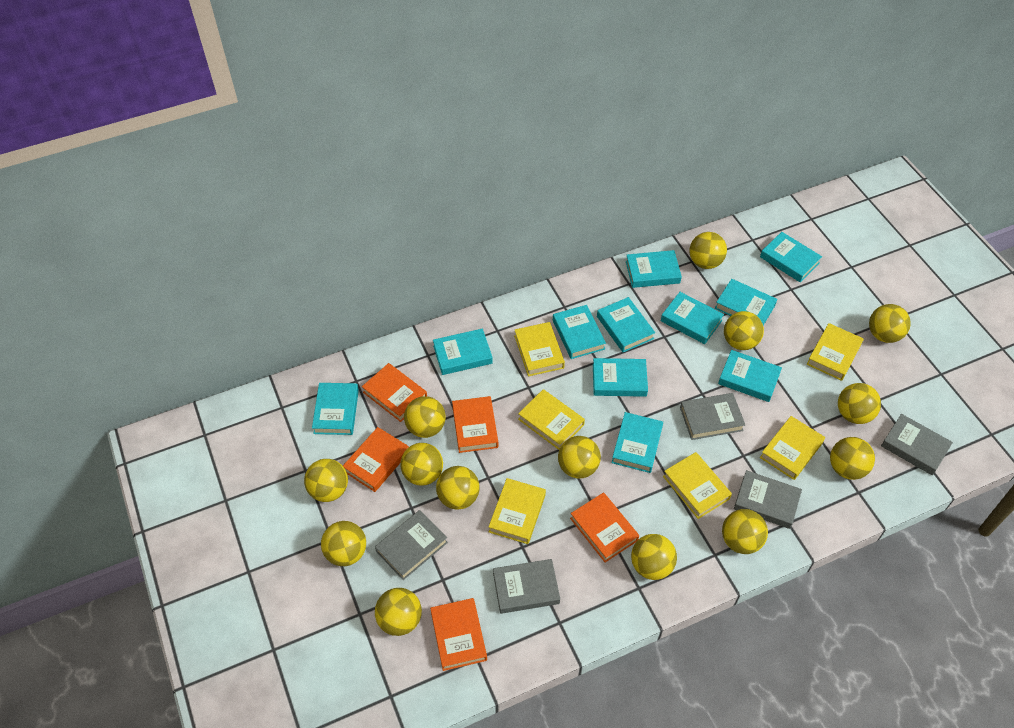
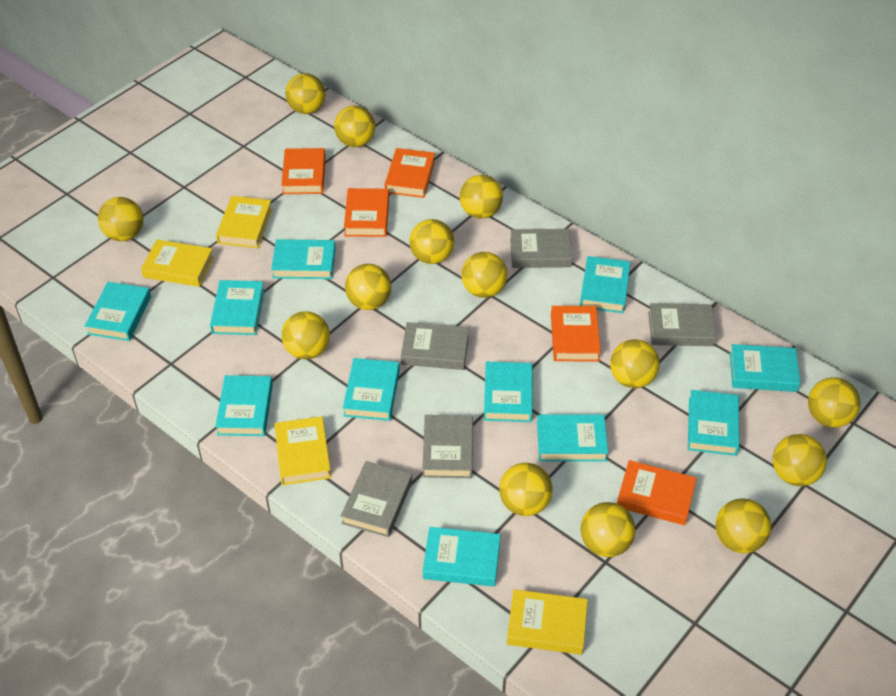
yellow book: [489,478,546,544] [514,322,565,376] [518,389,585,450] [663,452,732,519] [760,416,825,480] [807,323,864,381] = 6 -> [141,239,214,287] [216,196,272,248] [274,416,331,485] [507,589,588,655] = 4

